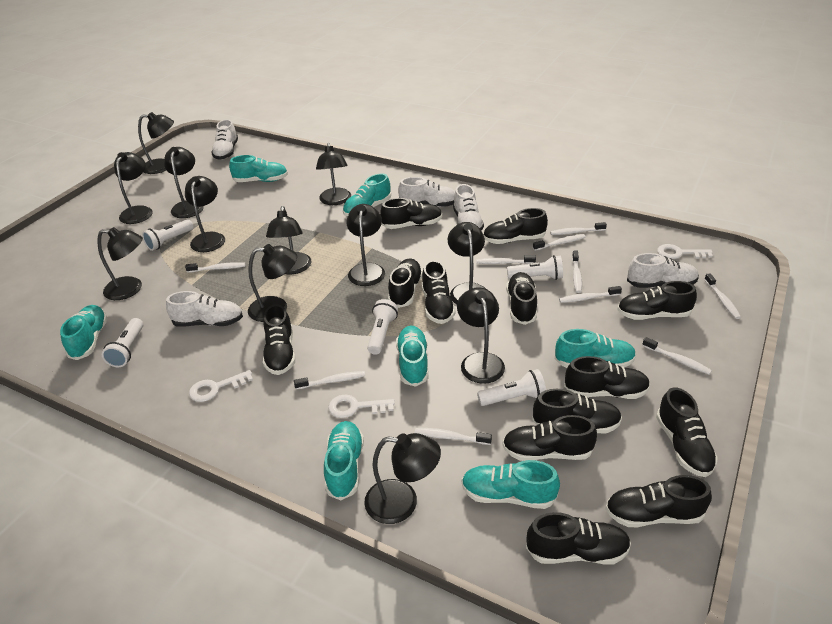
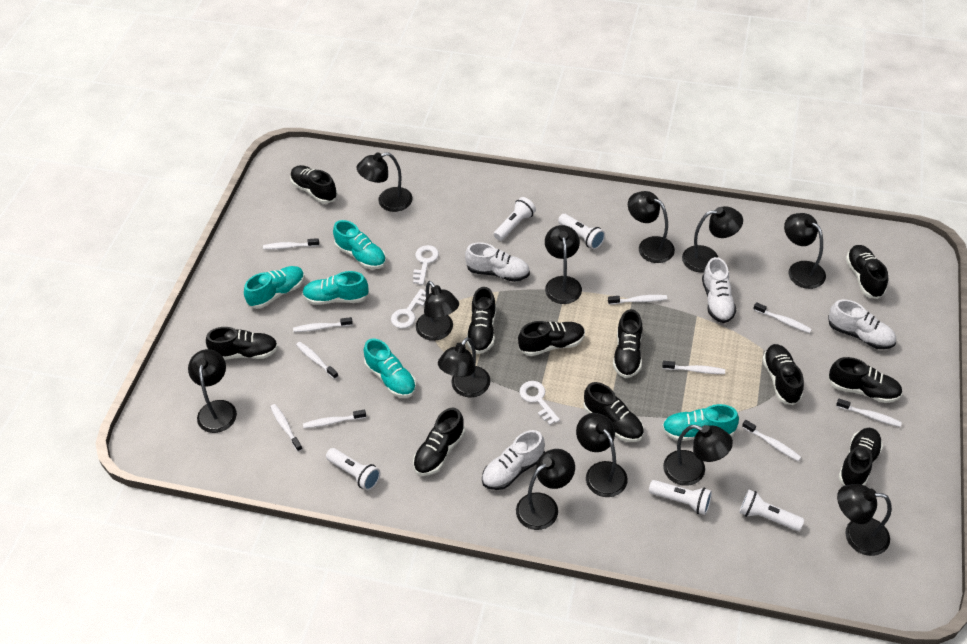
black shoe: [263,304,295,375] [380,198,442,229] [388,258,423,308] [422,260,456,324] [483,208,548,244] [502,415,597,461] [506,272,537,325] [526,512,631,565] [532,389,622,433] [564,356,650,399] [605,475,712,527] [617,281,697,320] [656,387,718,477] = 13 -> [206,327,278,360] [290,165,338,204] [413,408,465,476] [467,287,496,354] [518,321,585,356] [584,382,644,442] [613,309,643,378] [762,344,804,405] [828,357,903,403] [838,428,883,486] [846,245,888,299] = 11
turquoise shoe: [60,305,108,360] [229,155,288,182] [324,421,364,500] [343,173,391,216] [396,326,429,387] [462,460,560,509] [555,329,636,368] = 7 -> [244,266,305,309] [302,271,369,305] [333,220,386,269] [364,338,416,398] [662,404,739,441] = 5
white shoe: [166,291,243,327] [211,119,238,160] [398,177,455,207] [453,184,484,231] [627,253,699,288] = 5 -> [465,242,530,282] [482,430,545,490] [702,257,736,323] [828,299,896,349] = 4

